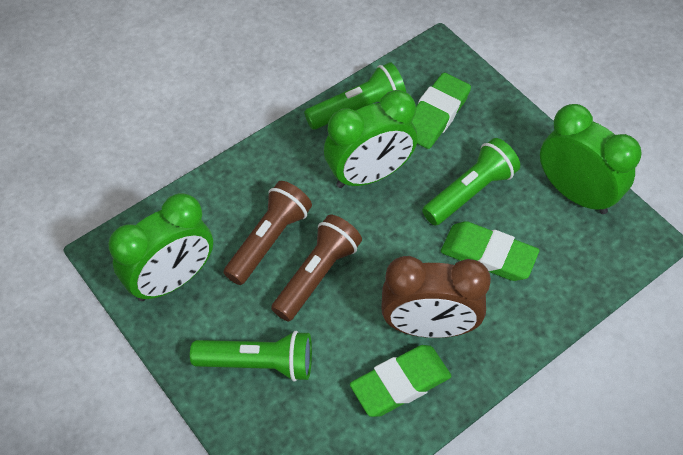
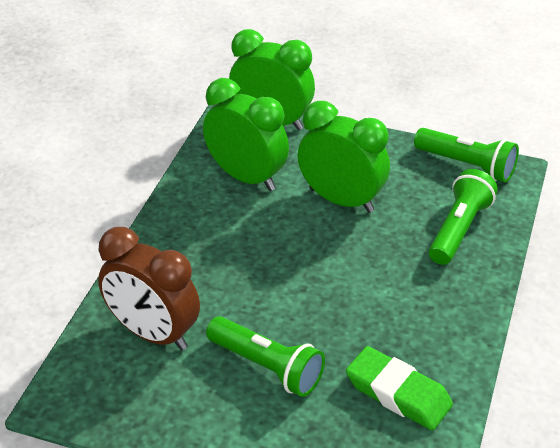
brown flashlight: [224,181,312,285] [271,215,362,321] = 2 -> none = 0
green eraser: [350,345,451,417] [411,73,471,149] [441,221,539,281] = 3 -> [346,346,453,431] = 1

